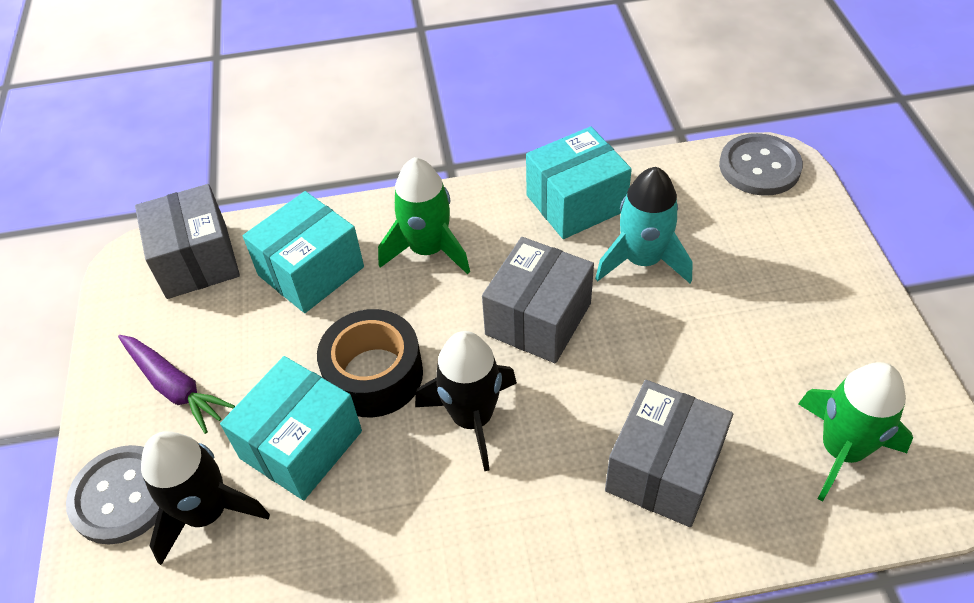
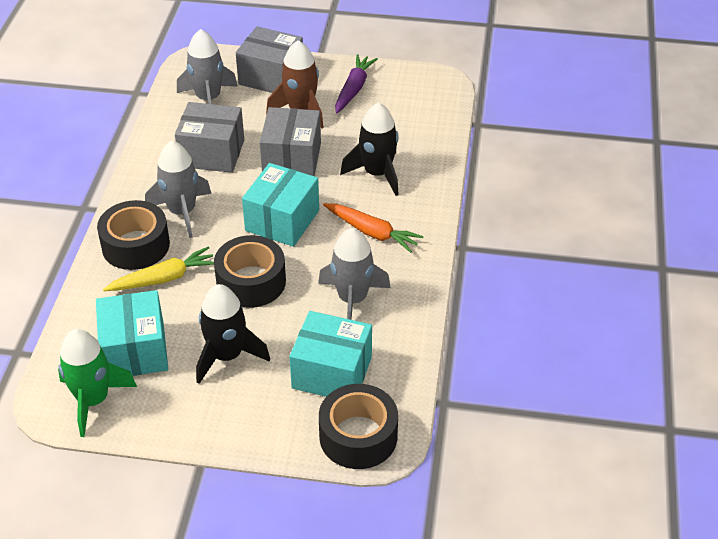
black tape: [317,309,423,418] = 1 -> [97,200,170,270] [214,235,286,308] [319,384,398,469] = 3
brown rocket: none = 0 -> [266,40,324,129] = 1
green rocket: [378,157,470,275] [798,362,913,502] = 2 -> [58,329,137,437] = 1
grey button: [66,445,159,544] [719,133,803,196] = 2 -> none = 0
grey rocket: none = 0 -> [145,141,211,238] [177,29,238,104] [318,228,391,320] = 3
orange carrot: none = 0 -> [323,203,424,253] = 1
turquoise rocket: [595,167,693,283] = 1 -> none = 0
yellow carrot: none = 0 -> [103,247,214,291] = 1

